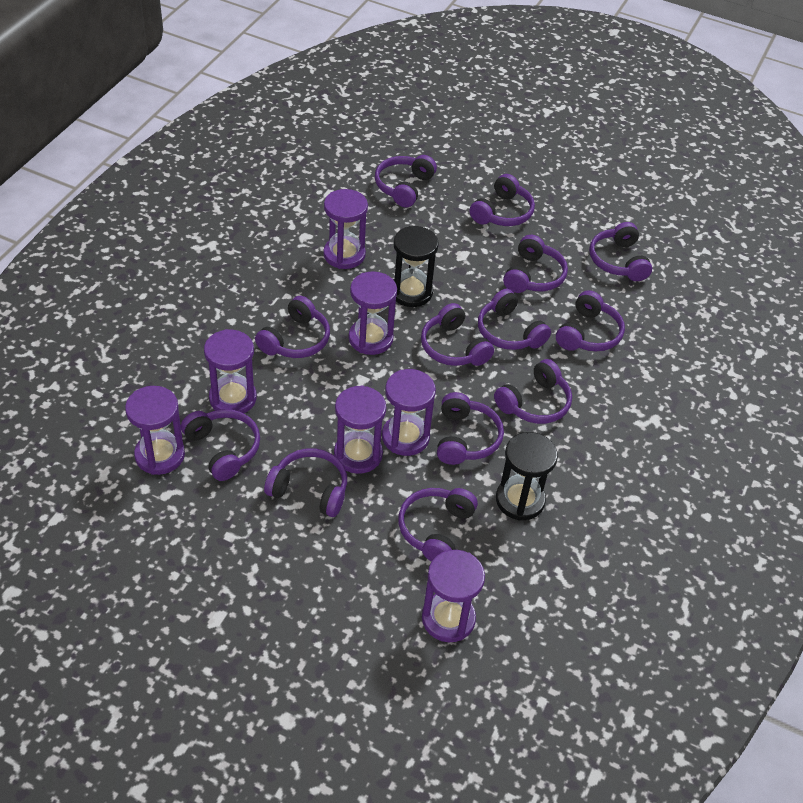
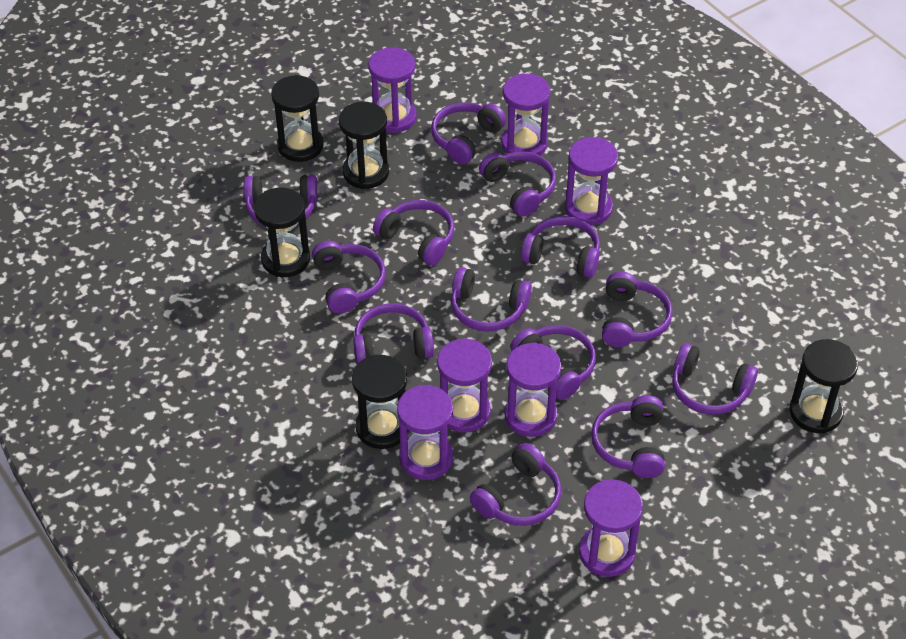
black hourglass: [393,226,439,307] [496,432,558,521] = 2 -> [254,188,310,277] [271,75,324,162] [339,102,389,189] [352,355,408,449] [789,339,858,433] = 5

